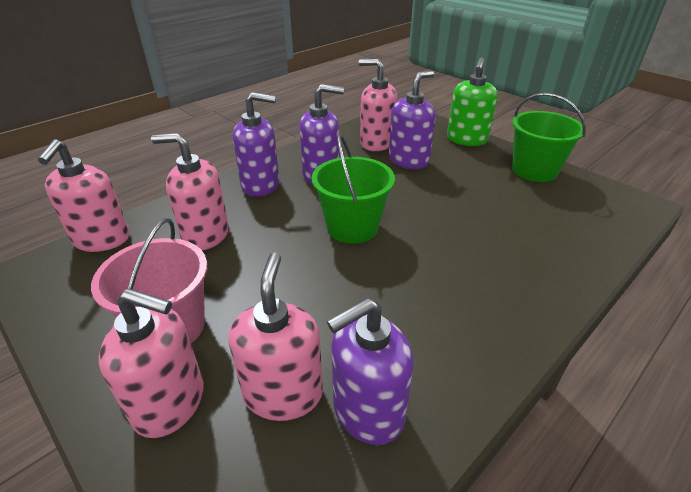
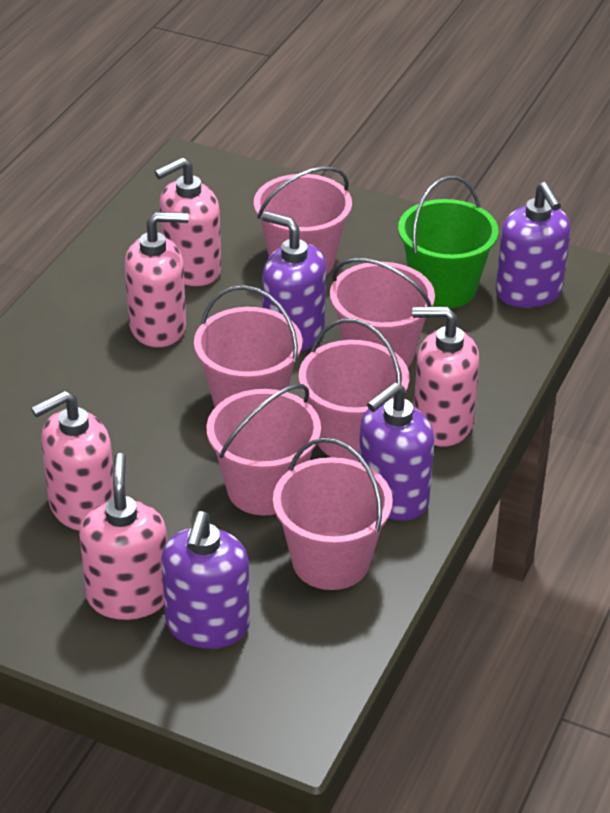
green bucket: [312,134,395,244] [512,93,586,182] = 2 -> [398,176,498,309] = 1
green soap dispenser: [447,57,498,146] = 1 -> none = 0
pink bucket: [91,218,207,343] = 1 -> [194,285,302,407] [206,384,321,516] [254,167,352,275] [273,438,393,590] [299,318,409,462] [330,258,435,368] = 6

